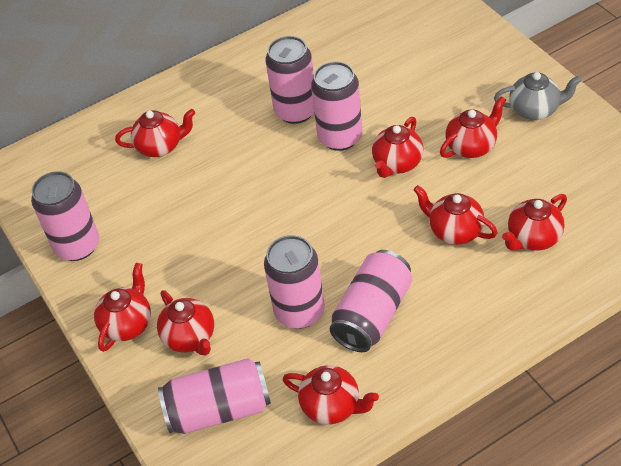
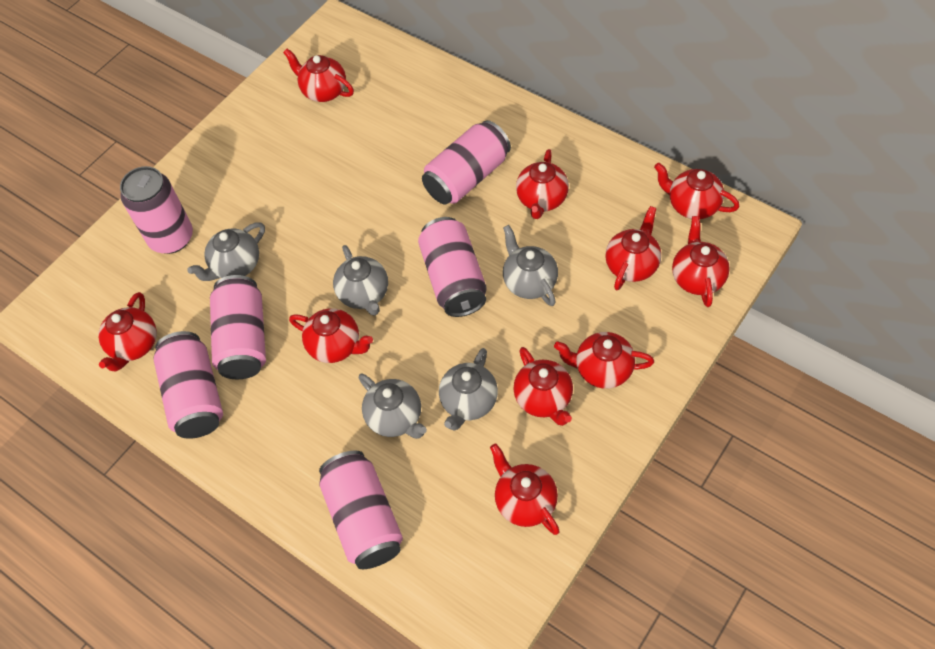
grey teapot: [494,72,582,120] = 1 -> [187,222,265,281] [333,245,388,316] [359,374,427,439] [439,348,498,431] [503,225,558,306] = 5
red teapot: [94,263,151,352] [115,109,195,157] [157,290,214,355] [282,365,379,424] [372,117,423,178] [413,185,497,245] [440,96,506,158] [502,194,567,251] = 8 -> [98,292,157,372] [283,49,354,102] [289,308,373,363] [490,444,560,535] [514,347,573,426] [516,149,569,219] [554,332,654,389] [605,206,661,290] [654,163,740,219] [672,216,730,307] = 10

